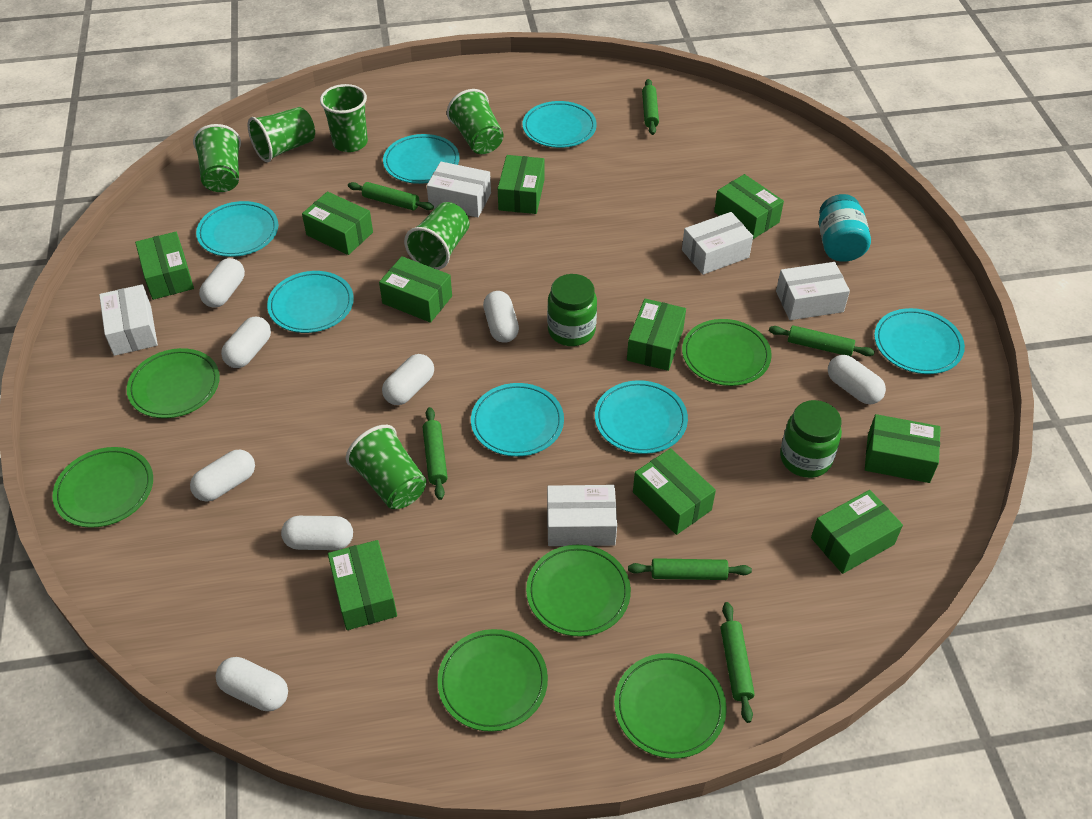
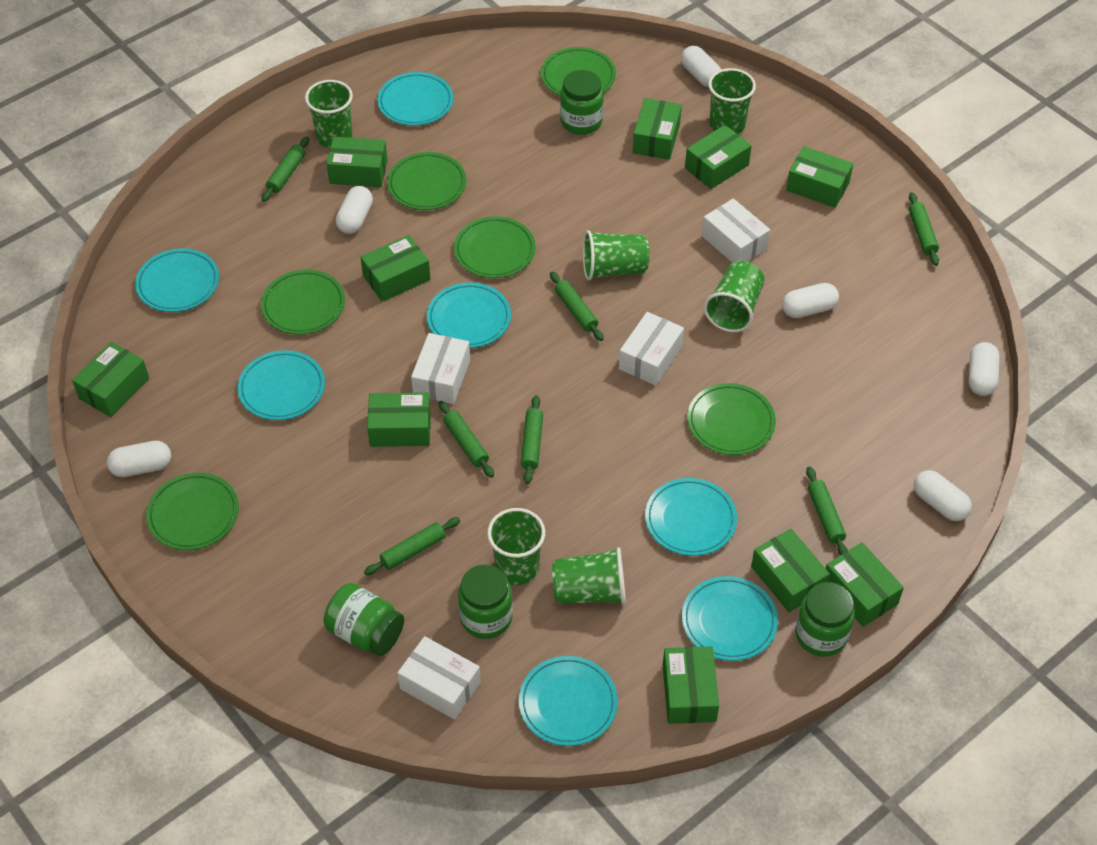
green jar: [547,274,597,346] [780,400,842,478] = 2 -> [324,583,404,656] [458,565,513,639] [560,70,604,135] [795,582,855,657] = 4
green rolling pin: [348,182,434,210] [423,407,448,500] [628,558,752,580] [642,79,659,135] [721,602,755,723] [769,325,875,356] = 6 -> [262,137,309,202] [364,517,460,575] [439,401,494,478] [521,395,543,484] [550,271,604,341] [806,466,848,555] [909,192,939,266] = 7
turquoise jar: [819,194,871,262] = 1 -> none = 0
white box: [99,284,158,356] [427,162,491,217] [547,485,617,546] [682,212,753,275] [776,262,850,320] = 5 -> [398,636,481,720] [411,333,470,404] [619,312,684,385] [702,198,770,263] = 4
white capsule: [190,450,255,502] [199,258,245,308] [216,657,288,711] [221,317,271,368] [281,516,353,550] [382,354,434,405] [483,291,519,343] [828,355,886,404] = 8 -> [107,441,171,477] [336,186,373,234] [681,46,721,87] [782,283,839,318] [914,470,972,521] [969,342,1000,396] = 6

